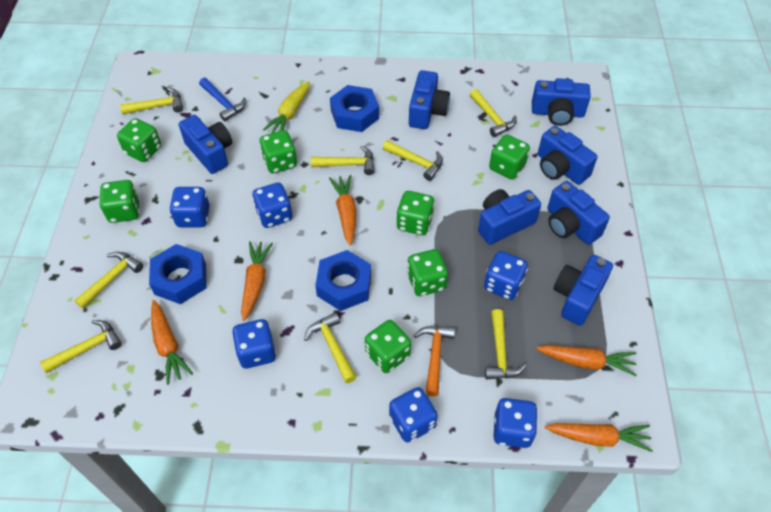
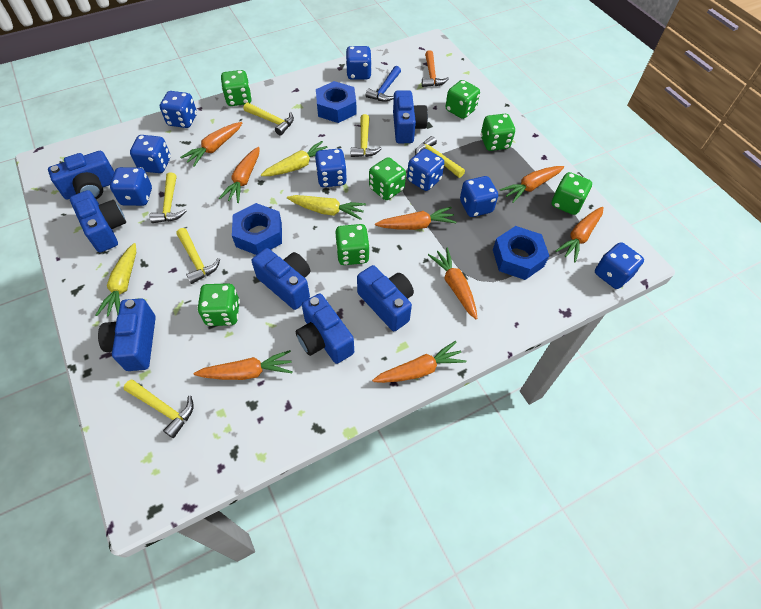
blue dice: [169,187,210,227] [232,319,276,368] [252,182,292,228] [389,387,438,443] [484,251,528,300] [493,398,538,448] = 6 -> [110,167,152,206] [130,135,171,173] [160,91,197,128] [315,149,347,187] [346,46,372,80] [407,149,444,191] [460,176,498,217] [595,242,644,289] = 8
orange carrot: [151,300,193,385] [241,241,273,321] [329,175,356,245] [536,345,637,376] [545,423,653,452] = 5 -> [180,122,242,167] [194,350,293,380] [219,147,260,203] [372,341,466,383] [375,207,456,230] [428,248,478,319] [500,166,564,203] [555,207,604,262] = 8
yellow carrot: [263,81,310,133] = 1 -> [96,243,136,316] [261,141,328,176] [287,195,366,220] = 3
yellow hammer: [40,320,122,373] [74,252,143,309] [120,87,183,114] [304,312,357,383] [311,146,375,175] [383,140,443,181] [470,89,517,137] [485,309,527,380] = 8 -> [123,380,194,438] [149,172,186,223] [176,228,220,284] [244,102,294,136] [351,114,382,157] [415,136,465,178] = 6

